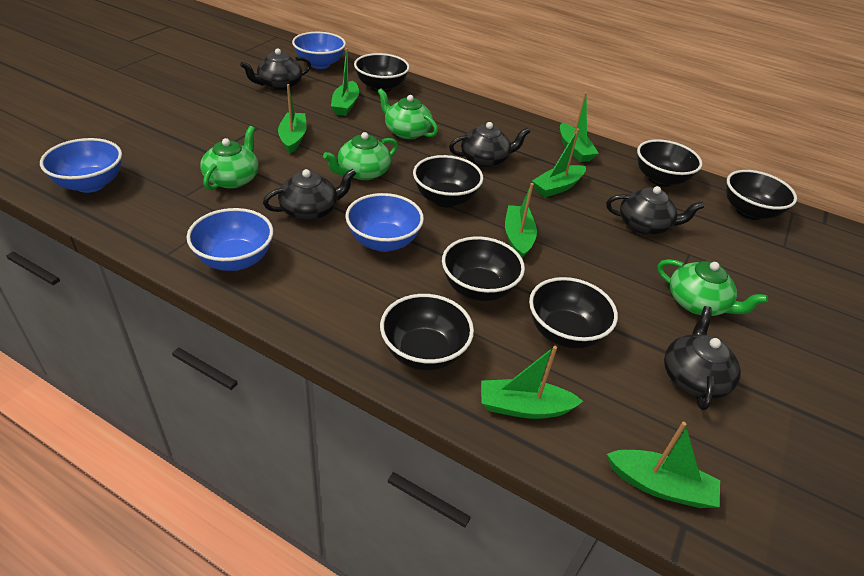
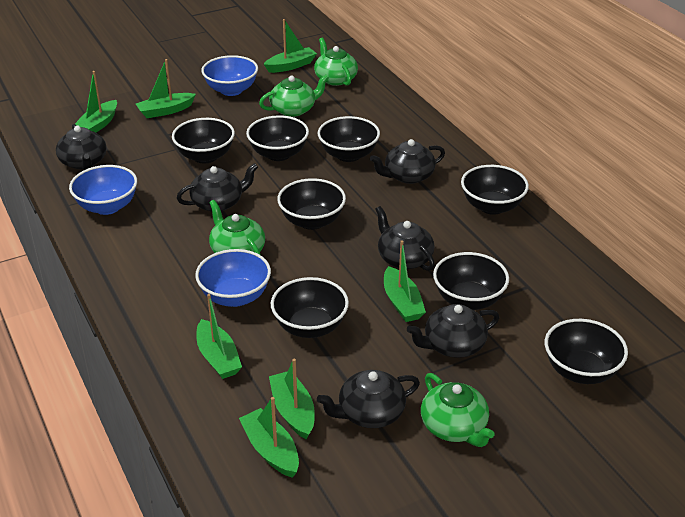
black bowl: [354,53,410,92] [380,294,474,371] [413,155,483,207] [442,236,525,301] [529,277,618,349] [637,139,702,187] [726,170,797,220] = 7 -> [172,118,235,163] [246,115,309,161] [271,277,349,338] [277,178,346,230] [318,116,380,162] [433,252,509,310] [461,165,529,215] [545,319,628,384] = 8
black teapot: [240,48,311,91] [263,169,356,221] [449,122,530,168] [606,186,704,235] [664,306,741,410] = 5 -> [56,124,107,170] [177,163,258,212] [317,370,420,428] [370,139,445,184] [375,206,435,271] [407,304,499,358] = 6
blue bowl: [40,138,122,193] [187,208,273,271] [292,32,346,69] [345,193,424,252] = 4 -> [69,165,137,215] [195,249,271,307] [201,55,258,96] = 3

